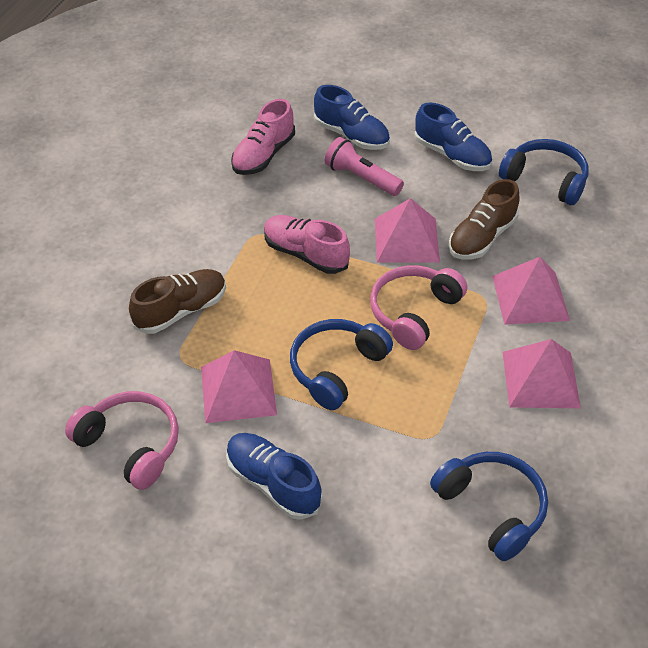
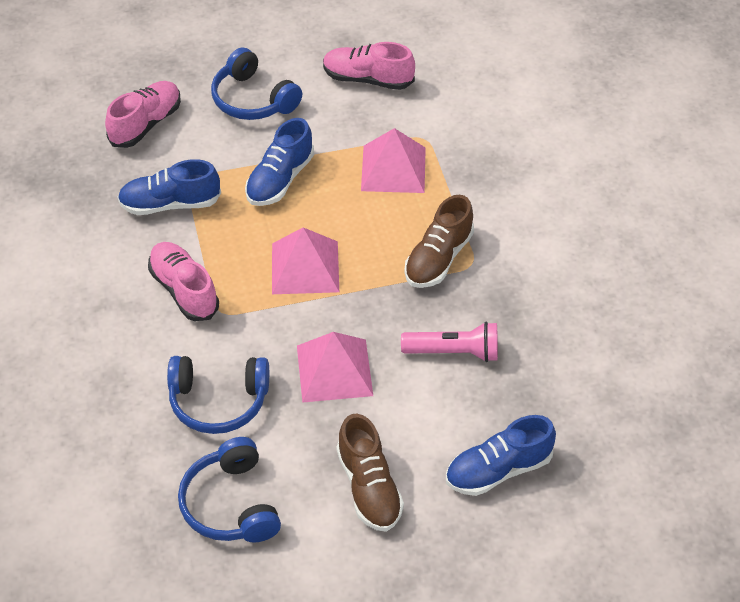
pink headphones: [65,391,179,490] [370,265,467,350] = 2 -> none = 0
pink pyramid: [201,350,277,423] [375,198,440,263] [492,257,570,325] [503,339,581,408] = 4 -> [272,228,339,294] [297,332,373,403] [361,128,426,193] = 3
pink shoe: [231,99,295,175] [264,215,350,274] = 2 -> [105,81,181,148] [148,242,219,321] [323,42,415,90] = 3

